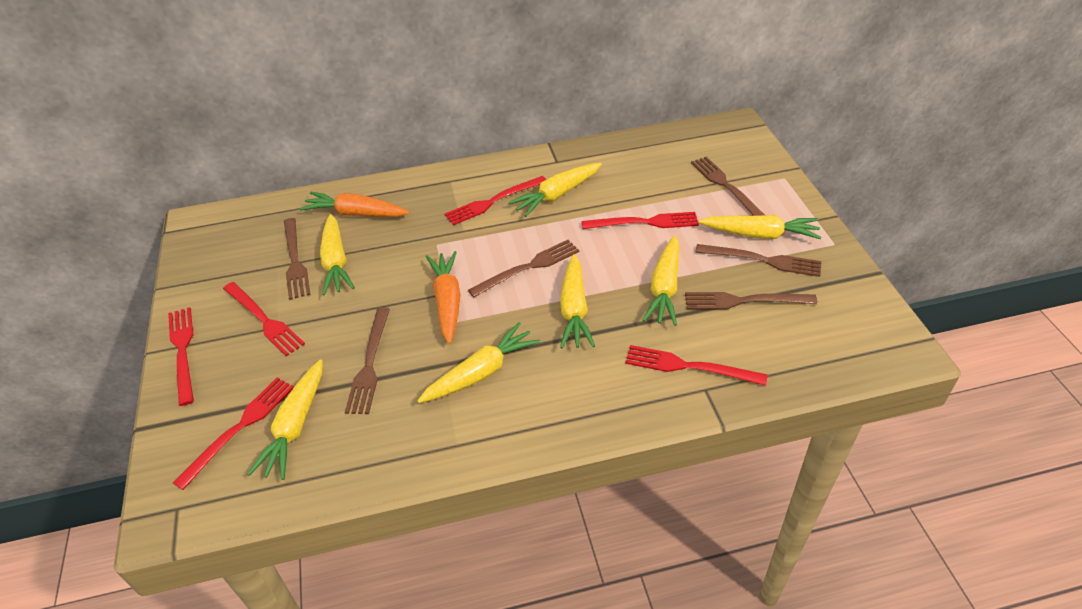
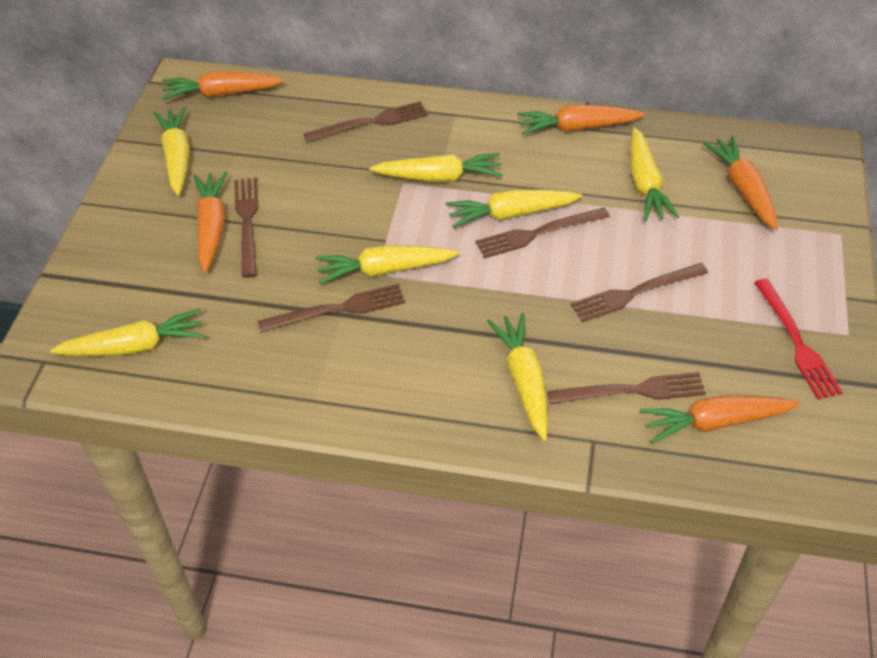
orange carrot: [300,192,410,217] [426,251,461,344] = 2 -> [162,71,285,100] [193,172,227,273] [517,105,645,135] [640,395,800,444] [703,136,778,230] = 5
red fork: [168,307,194,406] [173,378,294,490] [223,282,305,356] [445,176,546,225] [581,212,699,229] [625,345,767,386] = 6 -> [754,279,843,400] = 1

